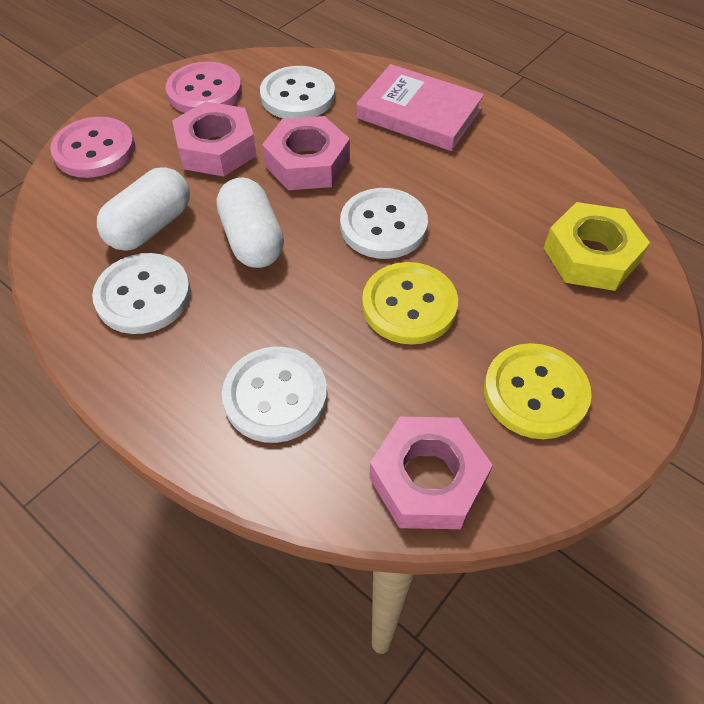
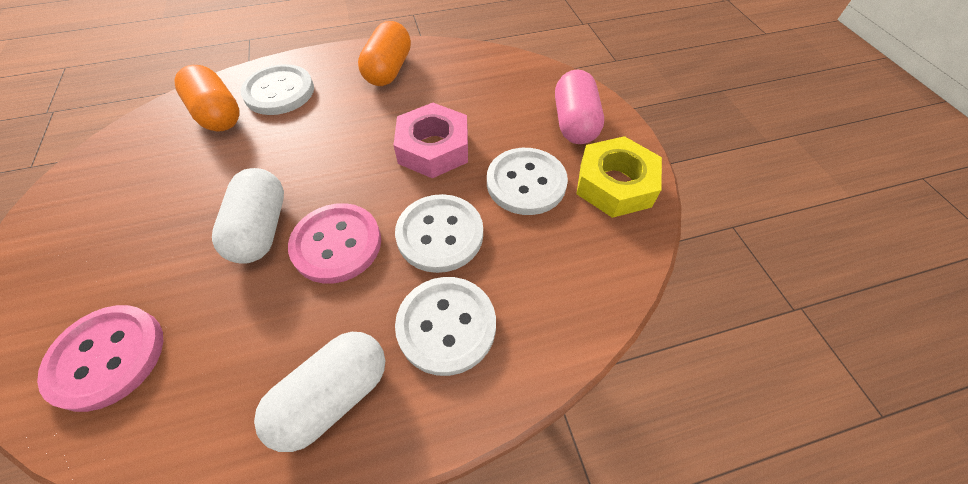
orange capsule: none = 0 -> [174,65,240,131] [358,21,411,86] = 2
pink book: [356,64,484,151] = 1 -> none = 0
pink capsule: none = 0 -> [555,69,604,144] = 1
pink nut: [172,101,256,177] [262,116,350,190] [369,417,493,529] = 3 -> [393,103,468,178] = 1
yellow button: [362,262,458,345] [484,343,592,439] = 2 -> none = 0

